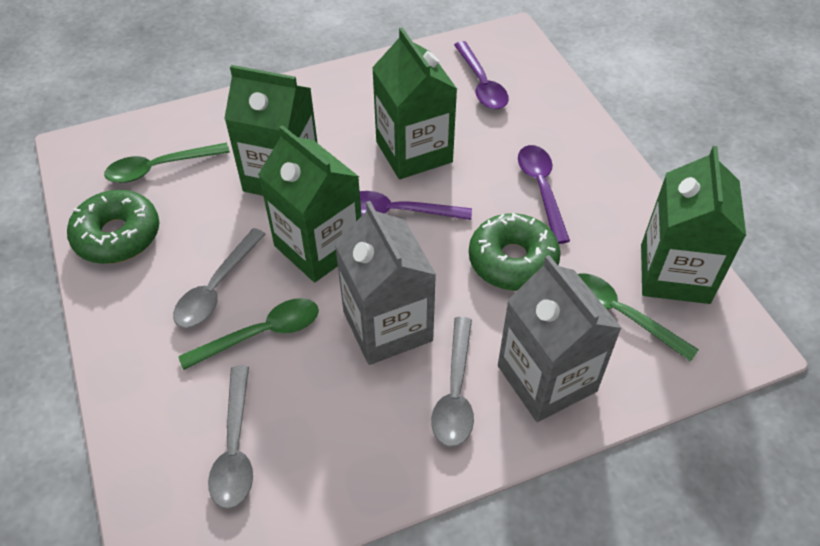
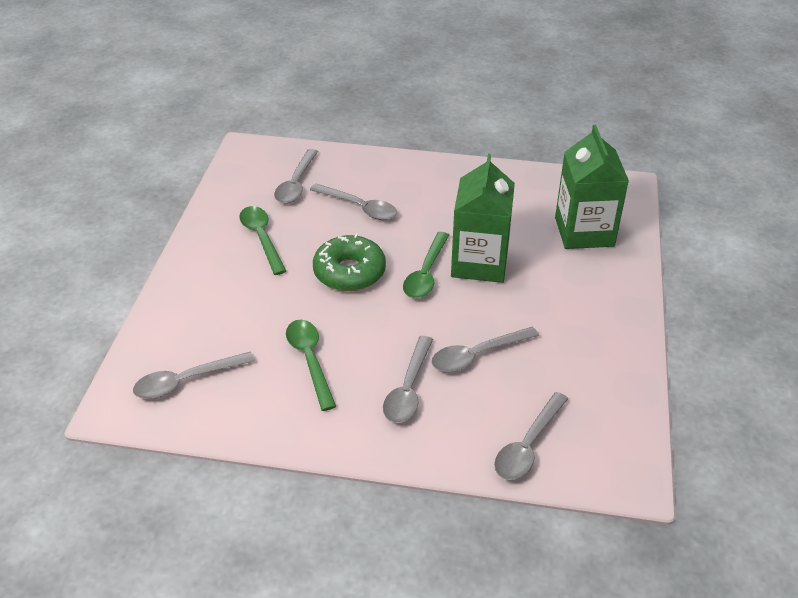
green carton: [224,65,318,196] [258,125,361,282] [372,27,457,179] [641,146,746,304] = 4 -> [451,154,515,283] [555,125,629,249] = 2
green donut: [67,190,159,264] [469,213,561,291] = 2 -> [313,233,386,291] = 1
grey carton: [335,201,436,365] [498,255,622,422] = 2 -> none = 0
grey spoon: [173,228,266,328] [208,366,253,509] [431,317,474,447] = 3 -> [133,351,255,399] [274,149,318,204] [310,184,397,220] [383,336,433,423] [432,326,539,372] [494,392,568,480] = 6
purple spoon: [360,191,472,220] [454,41,509,109] [518,145,570,244] = 3 -> none = 0

